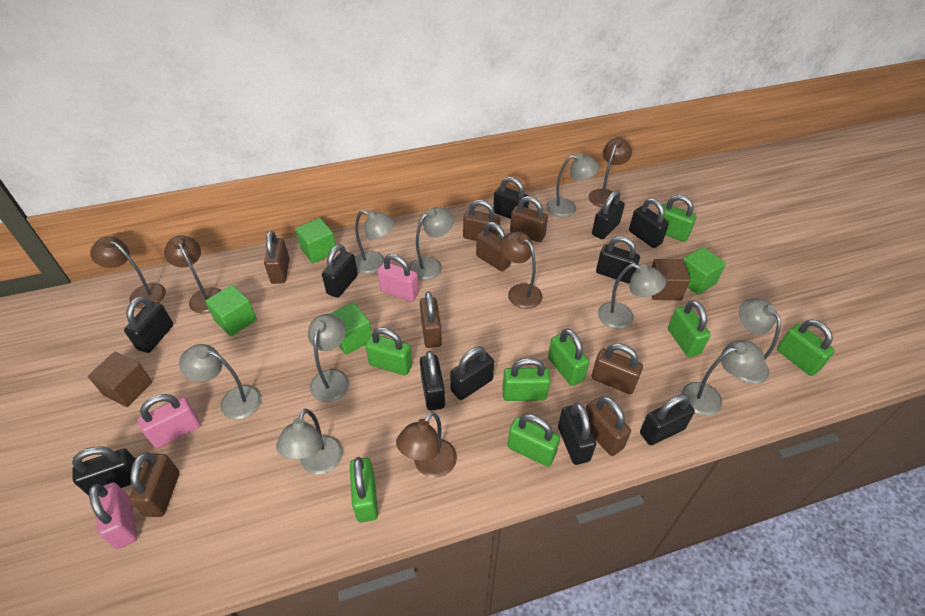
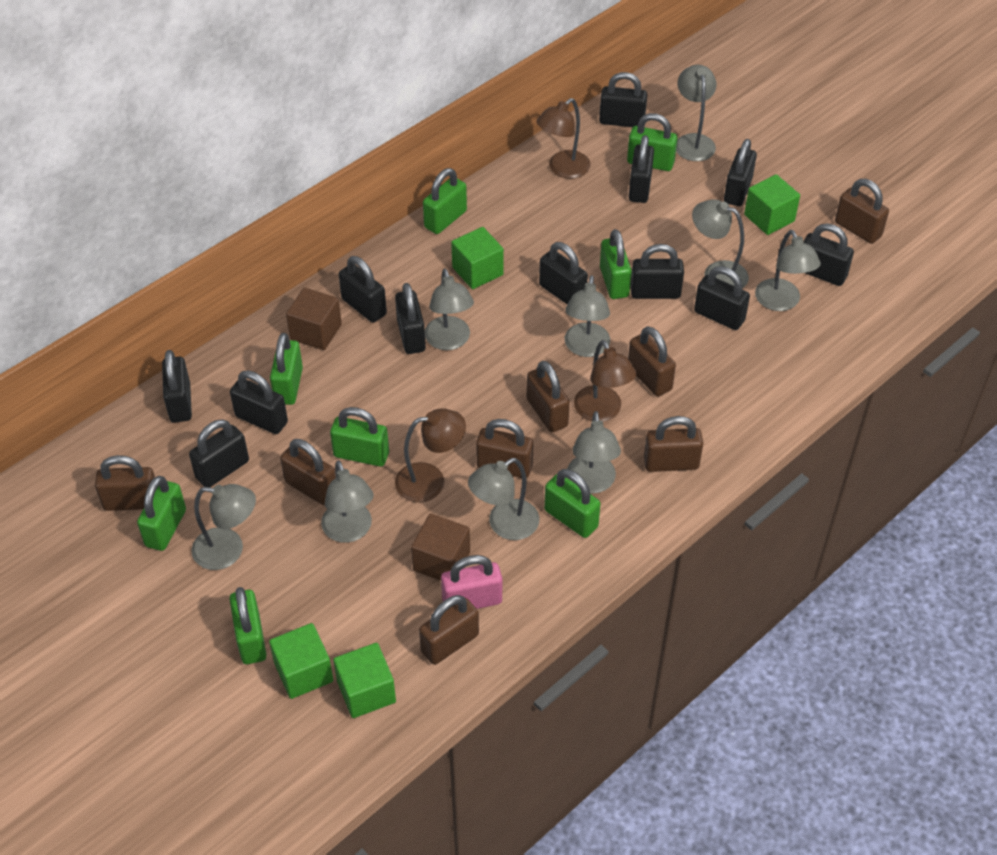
black padlock: [72,447,141,496] [124,296,173,353] [322,244,358,298] [420,351,445,411] [450,347,494,400] [493,177,529,219] [558,402,596,465] [592,190,625,239] [596,236,640,284] [629,198,669,248] [640,394,695,445] = 11 -> [162,350,192,423] [189,419,249,487] [230,370,288,434] [339,256,387,323] [395,283,426,354] [539,242,588,305] [599,72,647,127] [629,135,654,203] [630,244,684,299] [694,266,750,330] [724,139,757,206] [803,223,854,286] = 12
brown lamp: [90,236,166,309] [164,235,222,313] [396,412,457,478] [500,232,543,309] [588,138,632,208] = 5 -> [395,408,466,503] [536,98,591,179] [574,340,637,422] = 3
pink padlock: [89,482,137,549] [138,394,201,448] [378,254,419,302] = 3 -> [441,555,502,609] = 1

